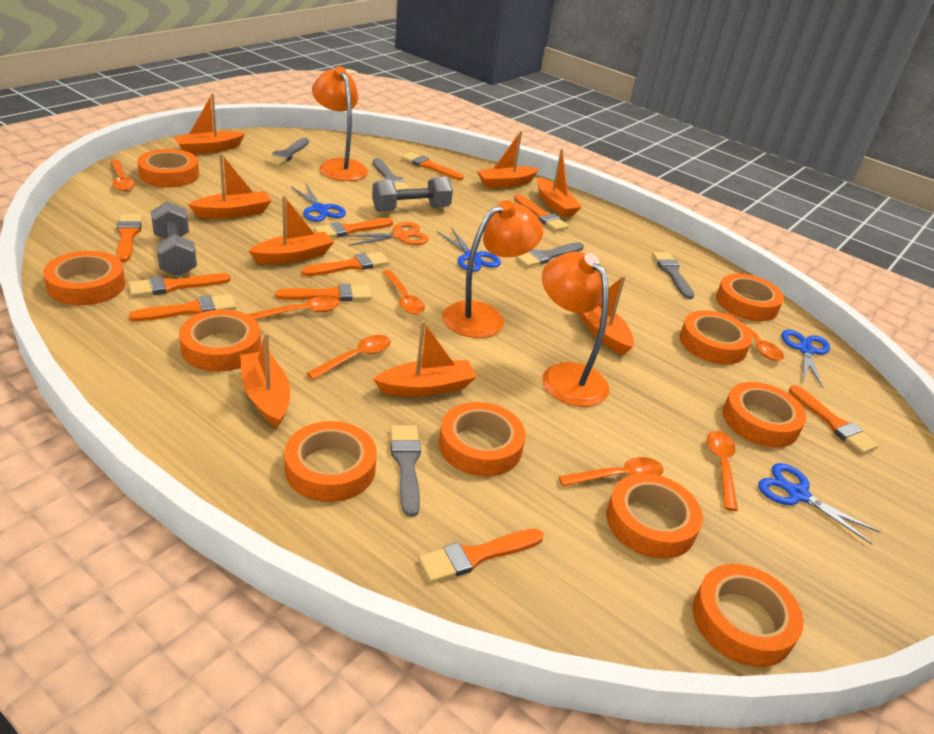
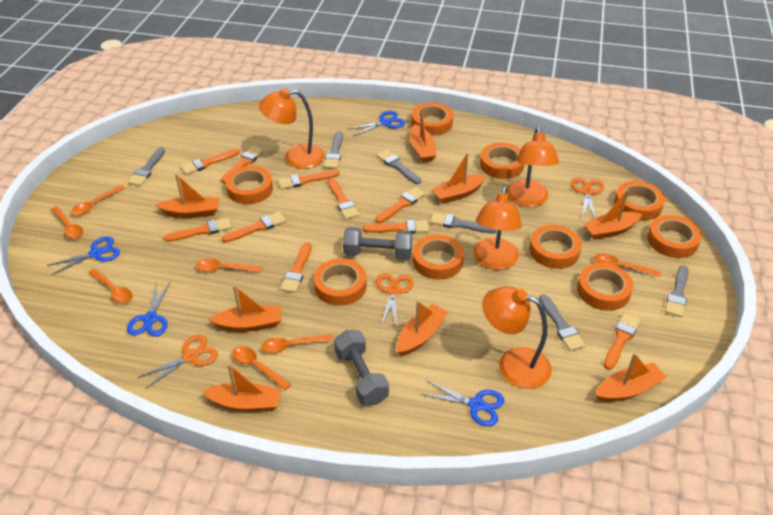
grey brush: [265,138,309,166] [373,158,409,190] [390,425,421,517] [516,242,584,267] [652,252,694,299] = 5 -> [128,147,165,186] [324,131,343,169] [376,149,421,184] [430,212,496,233] [539,294,586,351] [665,265,688,317] = 6
orange lamp: [312,66,368,181] [442,200,543,338] [542,252,609,407] = 3 -> [259,88,325,169] [473,186,522,270] [482,286,552,389] [507,127,559,207] = 4
orange scissors: [343,222,429,246] = 1 -> [138,335,218,389] [376,273,413,329] [571,178,604,218] = 3
orange tape: [43,251,126,305] [137,149,199,188] [179,309,261,372] [284,421,377,502] [439,402,526,476] [606,473,703,559] [680,310,753,365] [693,564,804,667] [716,273,784,321] [723,382,807,447] = 10 -> [225,166,273,204] [314,258,366,306] [411,103,453,136] [413,235,464,280] [480,143,525,179] [529,225,582,269] [577,263,633,311] [614,181,665,221] [648,215,702,258] = 9

